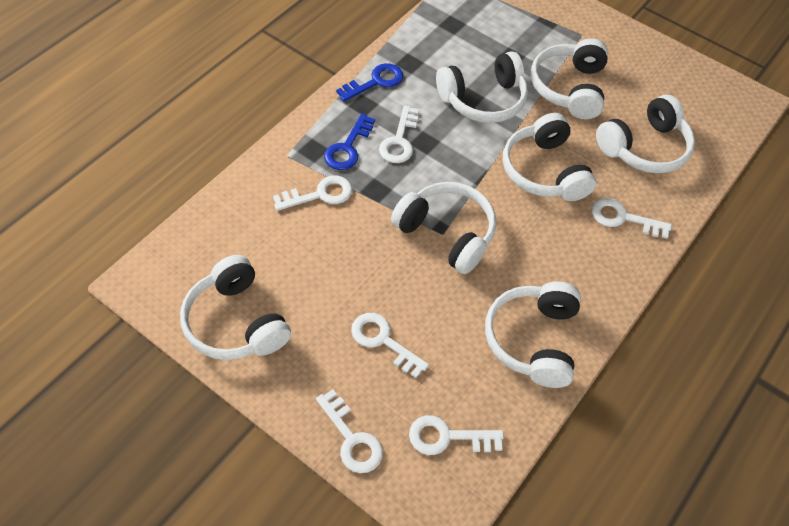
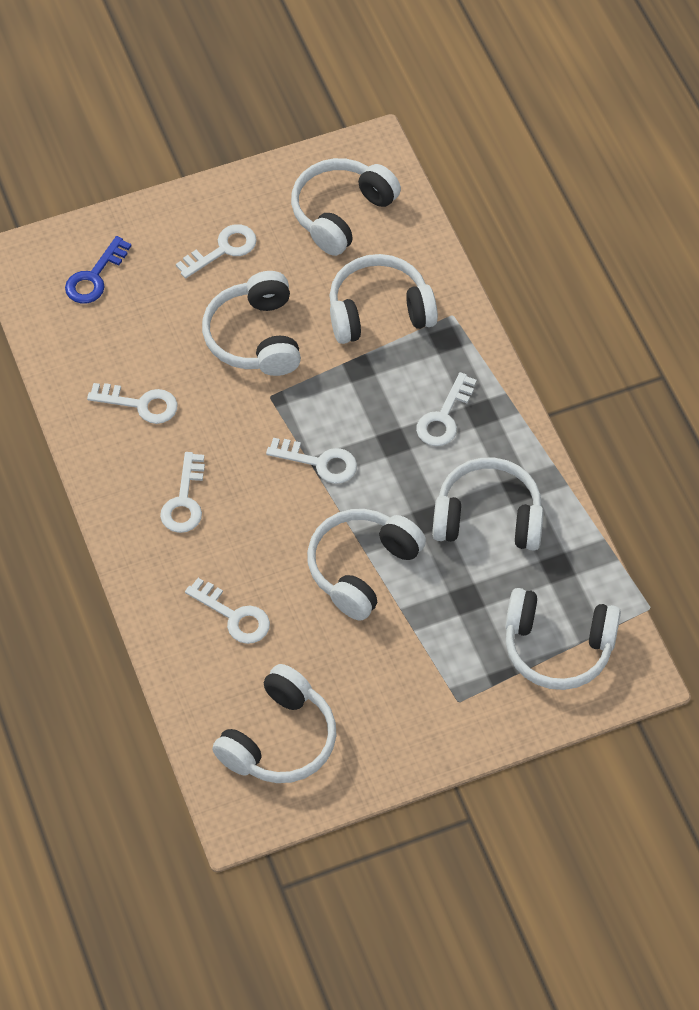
blue key: [324,114,375,170] [336,63,403,102] = 2 -> [65,236,131,304] = 1

